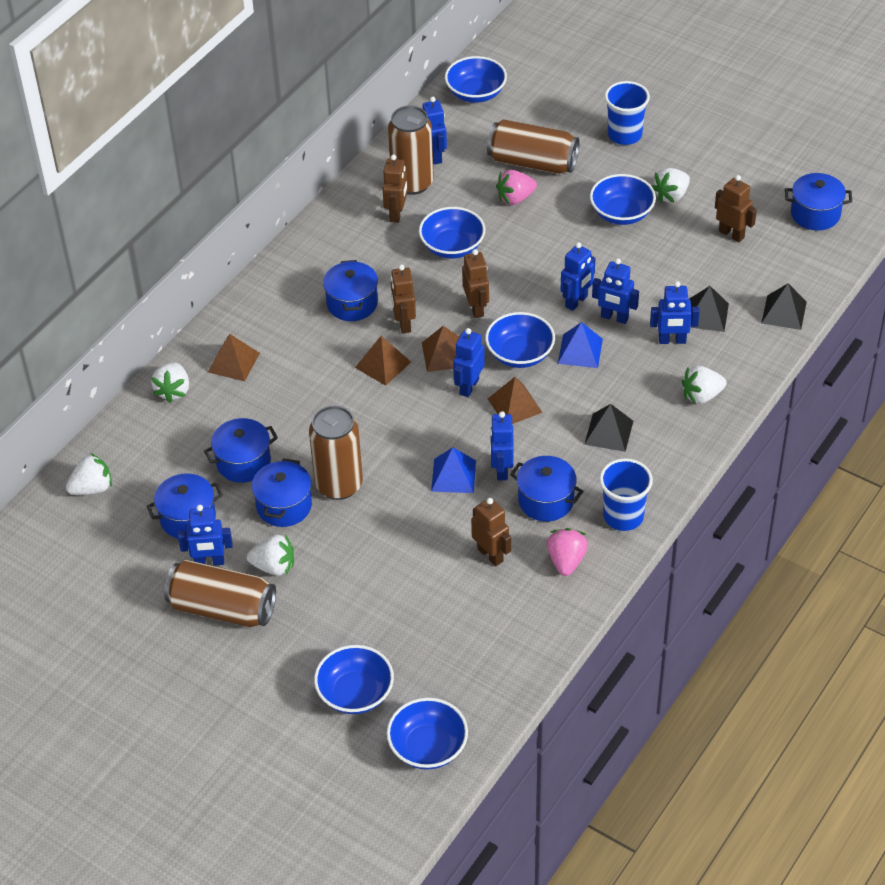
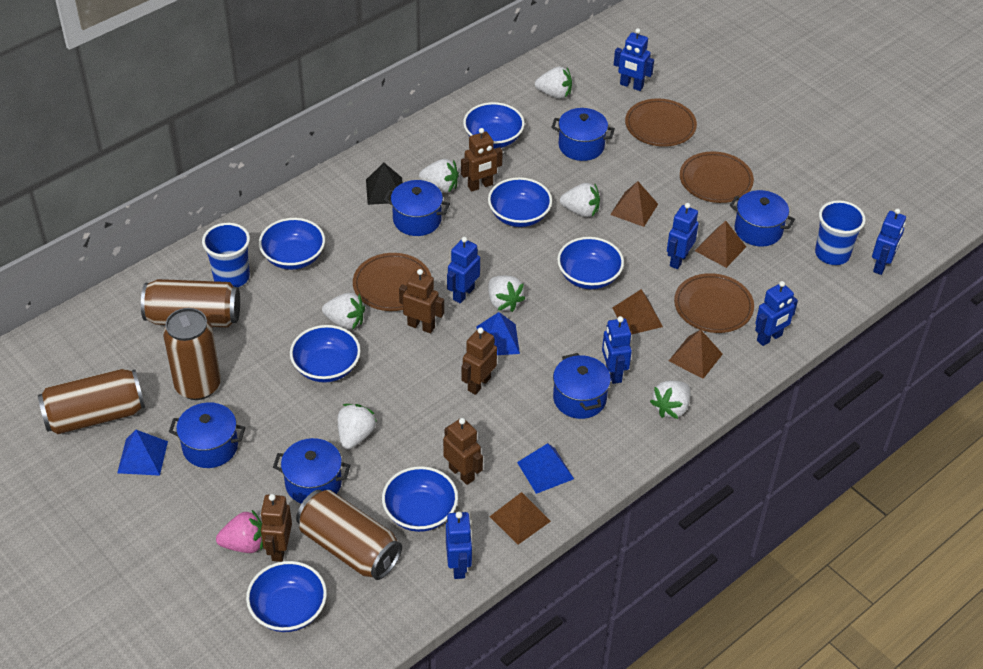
black pyramid: [584,404,633,452] [690,286,729,332] [761,283,807,330] = 3 -> [366,163,403,205] = 1
blue bowl: [314,645,394,714] [387,698,468,770] [419,207,485,259] [445,56,507,103] [485,312,555,368] [590,174,656,225] = 6 -> [246,561,327,632] [259,218,325,270] [290,325,361,383] [382,466,458,532] [463,102,525,148] [488,177,552,227] [557,237,624,289] = 7
blue pyramid: [431,447,476,493] [558,322,603,368] = 2 -> [117,430,168,476] [476,312,520,355] [517,443,574,494] = 3
brown plate: none = 0 -> [353,253,431,311] [625,98,697,147] [674,273,754,333] [680,151,754,203] = 4
brown pyramid: [208,334,260,381] [355,336,411,386] [422,326,459,372] [488,377,543,424] = 4 -> [489,492,551,545] [610,181,658,227] [613,289,663,335] [669,330,723,379] [695,221,746,268] = 5
pink strawberry: [496,170,537,205] [547,528,588,576] = 2 -> [216,510,263,553] = 1
white strawberry: [66,453,112,495] [151,362,189,403] [247,534,294,576] [652,168,690,203] [682,366,727,404] = 5 -> [322,293,365,330] [338,404,377,449] [419,159,459,193] [488,275,525,312] [535,66,572,99] [560,183,600,217] [650,381,691,419] = 7

